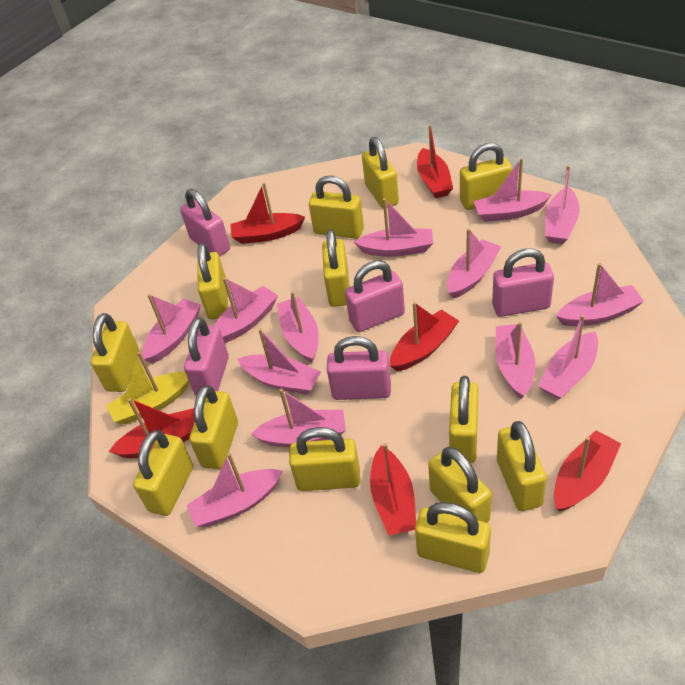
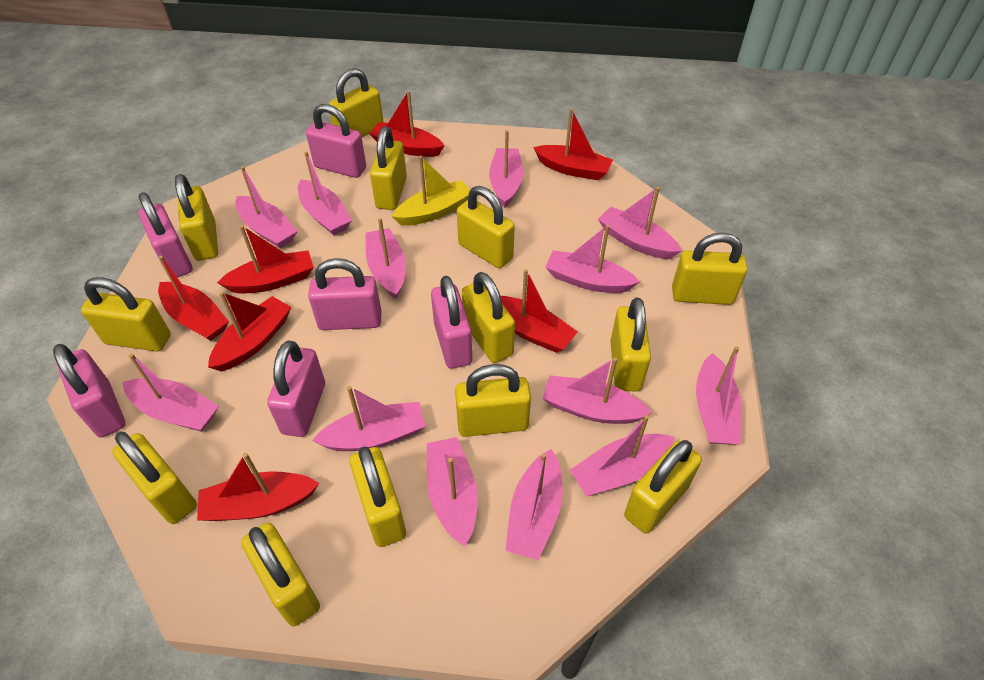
pink padlock: [180,189,230,257] [184,318,229,396] [327,336,391,400] [345,261,405,332] [492,248,554,317] = 5 -> [53,344,125,438] [138,192,193,278] [267,341,325,437] [306,104,366,178] [308,258,381,330] [431,276,472,369] = 6
red boat: [109,398,195,458] [230,182,305,244] [370,443,416,535] [390,302,459,371] [417,125,453,198] [554,430,621,511] = 6 -> [158,256,229,341] [197,453,319,521] [208,292,291,371] [217,225,314,293] [369,91,445,157] [500,269,578,353] [533,108,613,180] = 7

